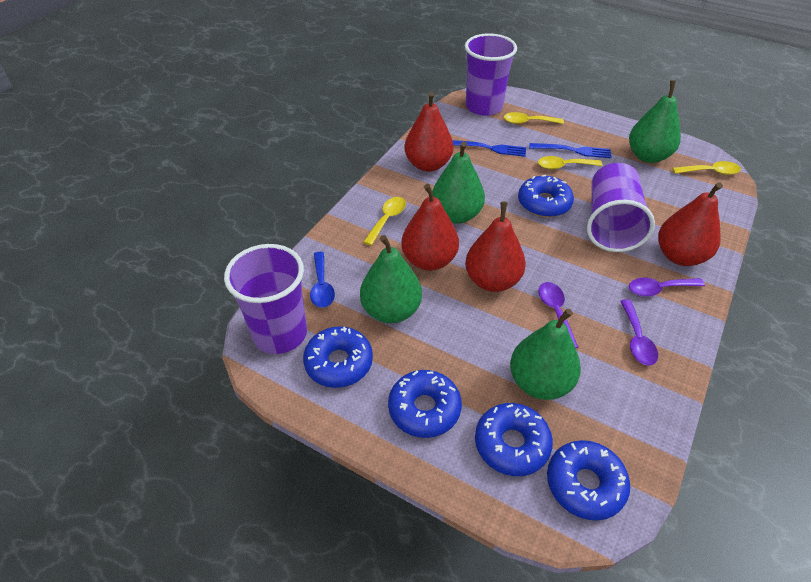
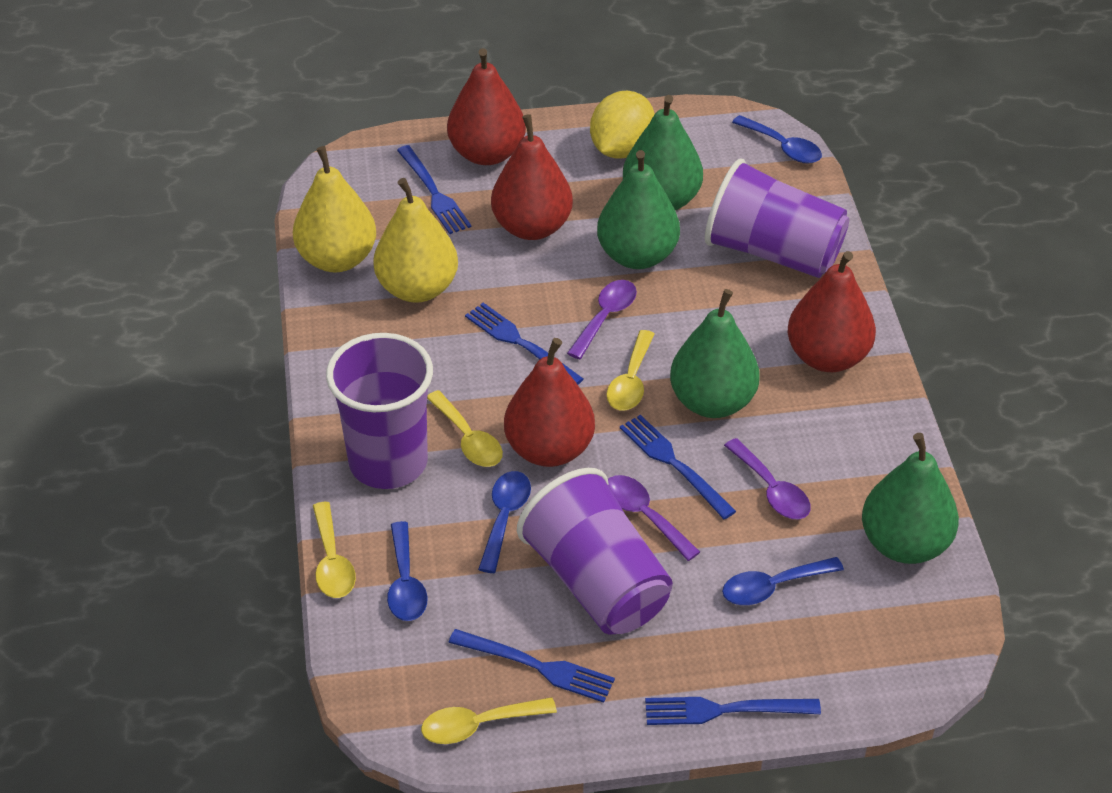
blue donut: [303,326,373,388] [388,370,462,438] [475,403,553,476] [518,175,574,217] [547,440,630,521] = 5 -> none = 0
blue fork: [452,140,526,157] [529,143,612,158] = 2 -> [397,145,471,234] [448,629,615,703] [465,303,583,385] [620,415,736,519] [645,697,821,725] = 5
blue spoon: [310,252,335,308] = 1 -> [387,521,427,621] [478,471,531,573] [722,557,844,605] [732,115,822,163] = 4
yellow lemon: none = 0 -> [590,91,655,159] = 1
yellow pear: none = 0 -> [293,146,376,272] [373,178,458,303] = 2

